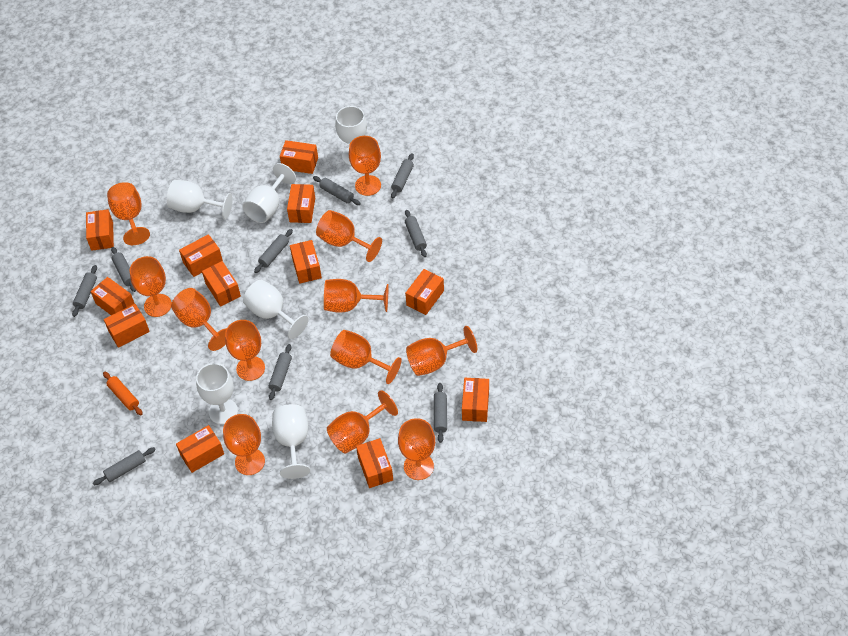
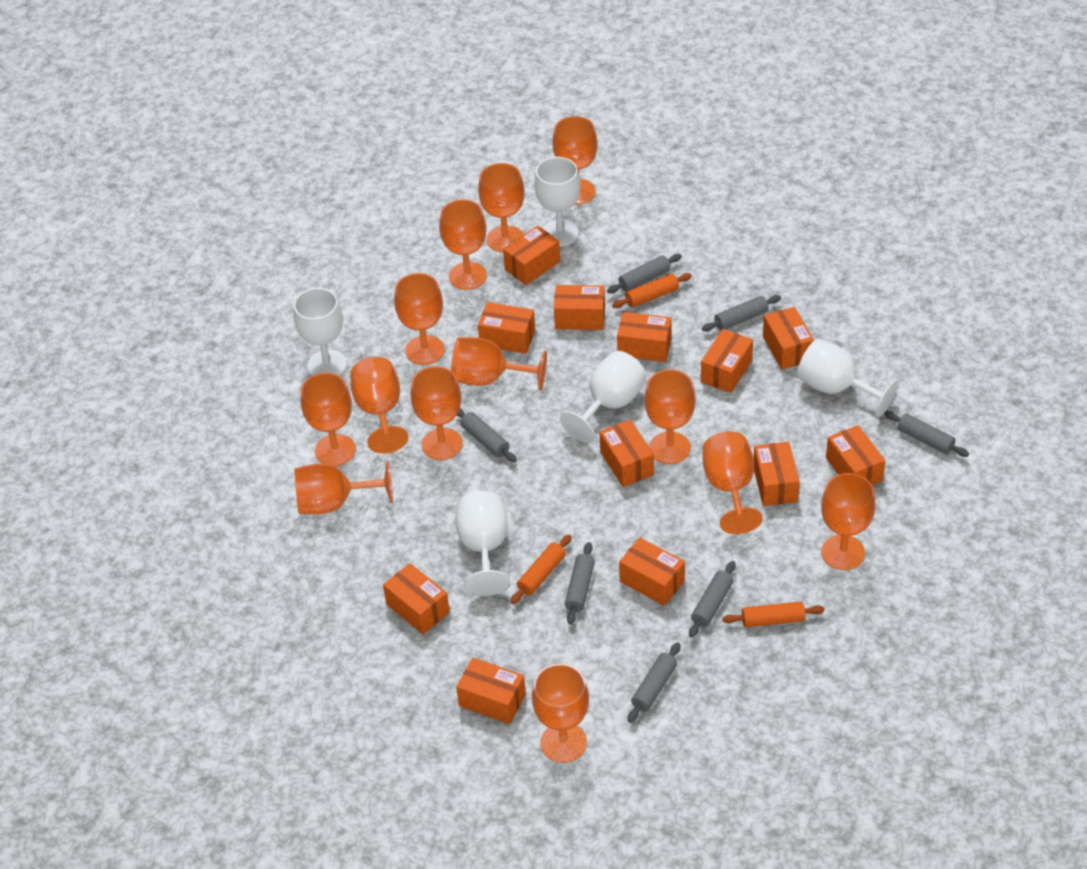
grey rolling pin: [72,265,97,317] [93,447,156,485] [111,247,136,292] [254,229,293,273] [269,344,292,400] [313,176,361,205] [391,153,414,199] [405,210,427,257] [434,383,447,443] = 9 -> [457,408,517,462] [565,542,595,625] [607,254,682,293] [628,643,680,723] [689,561,735,638] [702,295,781,332] [884,411,969,457] = 7
orange goblet: [107,182,150,245] [130,256,172,317] [171,288,227,351] [223,414,265,475] [225,320,265,381] [316,210,382,262] [324,279,389,313] [327,390,398,453] [330,330,401,384] [349,136,381,196] [398,418,435,480] [406,326,477,376] = 12 -> [294,461,393,515] [301,372,356,466] [350,357,408,454] [394,273,445,365] [411,366,463,460] [439,199,487,290] [451,337,547,391] [478,163,525,253] [532,664,589,763] [552,116,598,205] [644,369,696,464] [702,432,763,534] [821,473,876,570] = 13
orange rolling pin: [103,372,143,415] = 1 -> [511,535,572,604] [612,273,692,308] [722,602,825,627] = 3
white goblet: [167,180,233,219] [196,363,238,424] [242,163,296,223] [243,280,309,339] [272,404,310,479] [335,106,367,166] = 6 -> [294,288,347,376] [456,491,509,596] [534,157,580,246] [560,351,647,443] [797,339,898,418] = 5

